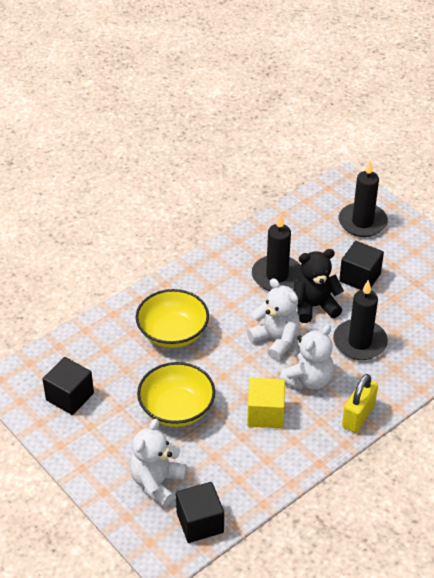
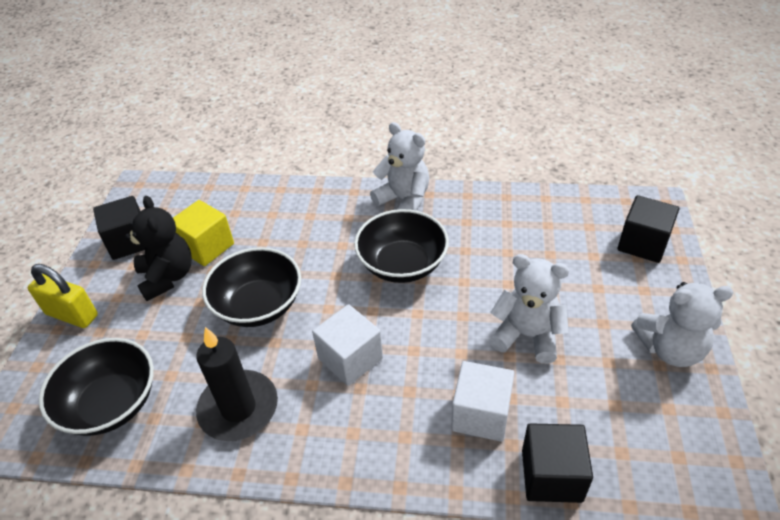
black bowl: none = 0 -> [39,338,154,436] [202,247,301,327] [354,209,449,283] = 3
black candle: [252,213,302,291] [333,280,388,360] [339,160,388,237] = 3 -> [196,327,278,441] = 1
white cube: none = 0 -> [312,304,383,386] [451,361,514,442] = 2
yellow bowl: [136,289,209,348] [137,362,215,427] = 2 -> none = 0

